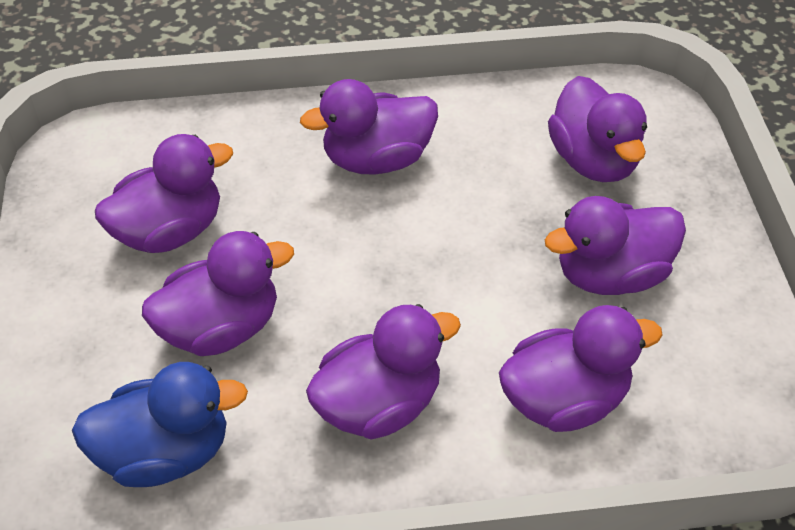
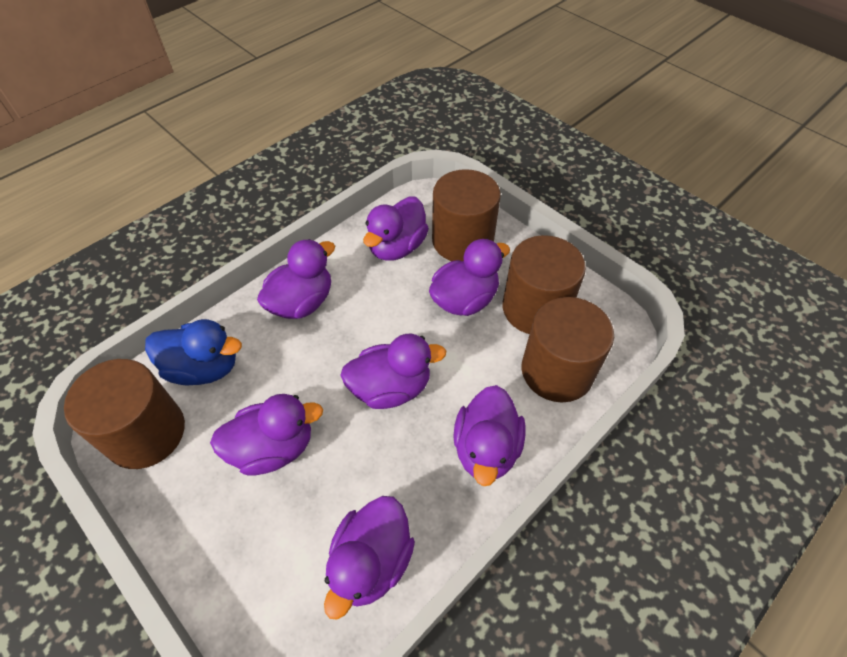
brown cylinder: none = 0 -> [64,359,185,469] [432,169,501,261] [503,235,586,334] [522,297,614,402] = 4

